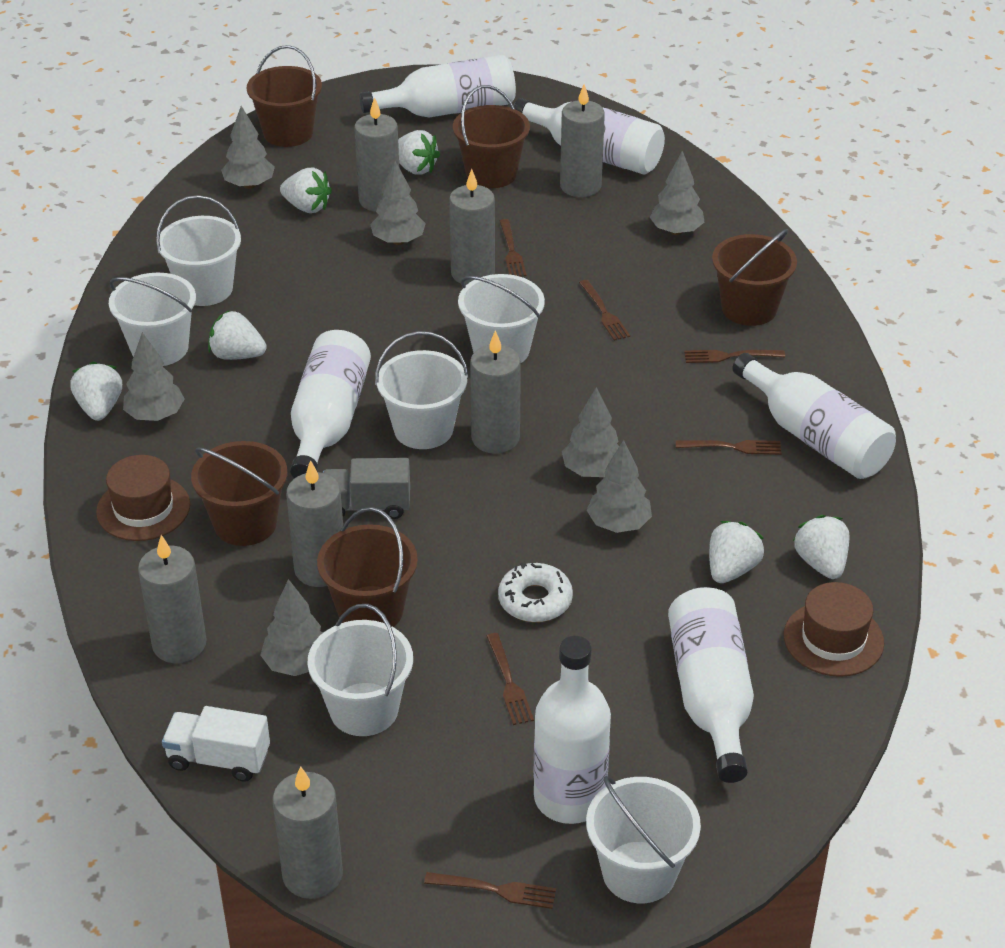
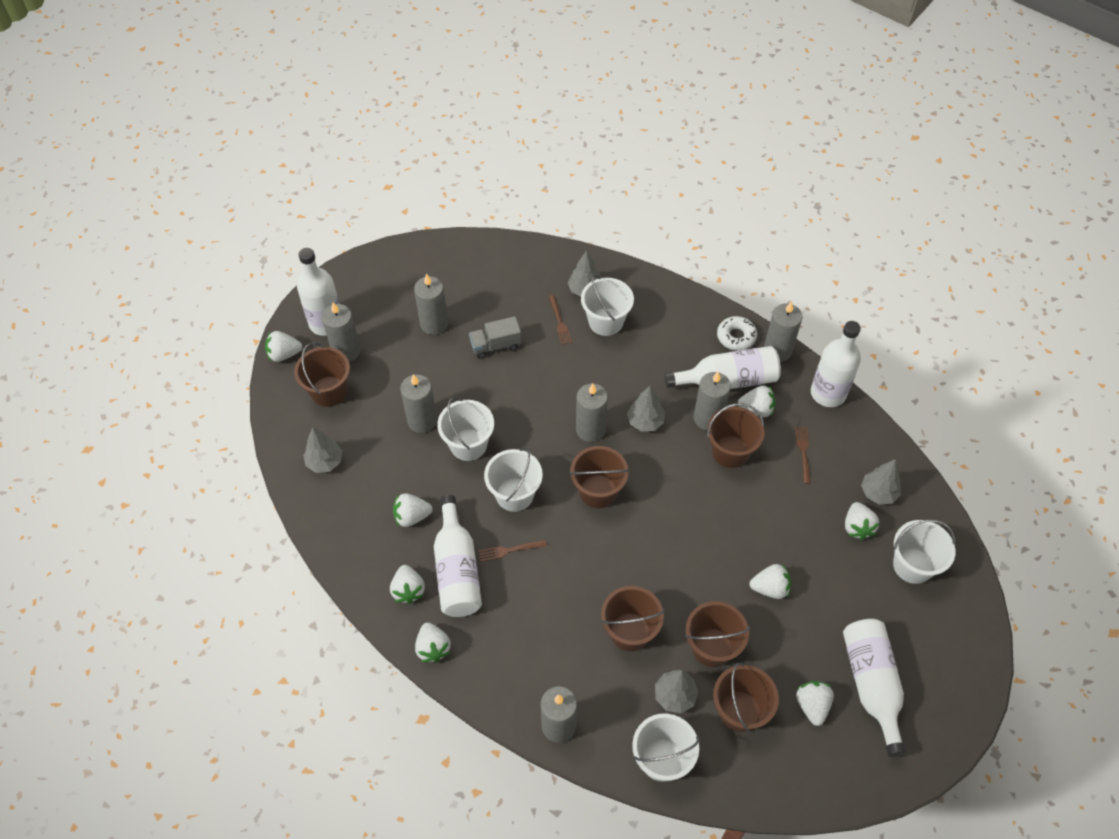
brown bucket: [191,441,288,546] [247,45,322,147] [317,507,418,627] [453,85,530,188] [712,229,797,326] = 5 -> [294,342,350,407] [569,446,630,508] [601,586,665,651] [685,601,750,667] [707,403,765,468] [713,663,779,732] = 6
brown fork: [424,872,556,909] [486,633,534,725] [500,219,526,277] [579,280,630,341] [676,440,782,455] [684,350,785,363] = 6 -> [478,540,547,562] [549,295,572,345] [795,427,811,484] = 3
brown hat: [96,455,190,541] [784,582,884,677] = 2 -> none = 0
grey tree: [123,332,185,421] [221,106,275,189] [260,579,323,676] [370,161,426,245] [562,387,619,477] [586,440,652,533] [650,151,704,235] = 7 -> [303,427,342,473] [568,250,601,297] [627,386,665,432] [655,669,698,713] [861,459,901,505] = 5
white bottle: [290,330,371,479] [359,55,516,118] [514,98,665,174] [533,636,611,824] [668,587,754,783] [732,353,896,479] = 6 -> [297,248,340,336] [434,495,482,617] [664,346,781,389] [811,321,861,407] [843,619,906,757] = 5
white bucket: [109,273,196,366] [156,195,241,306] [308,604,413,736] [375,331,469,449] [458,274,545,363] [586,776,701,903] = 6 -> [437,397,494,461] [484,447,543,512] [581,274,634,336] [632,714,700,782] [893,520,956,584] = 5
white strawberry: [71,361,122,421] [208,310,266,360] [280,168,332,213] [398,130,440,175] [709,521,764,583] [793,515,849,579] = 6 -> [265,331,302,362] [390,565,425,604] [393,493,433,527] [415,622,451,662] [738,386,776,417] [749,564,791,599] [796,681,834,726] [845,502,879,540] = 8
white truck: [162,706,270,782] = 1 -> none = 0

